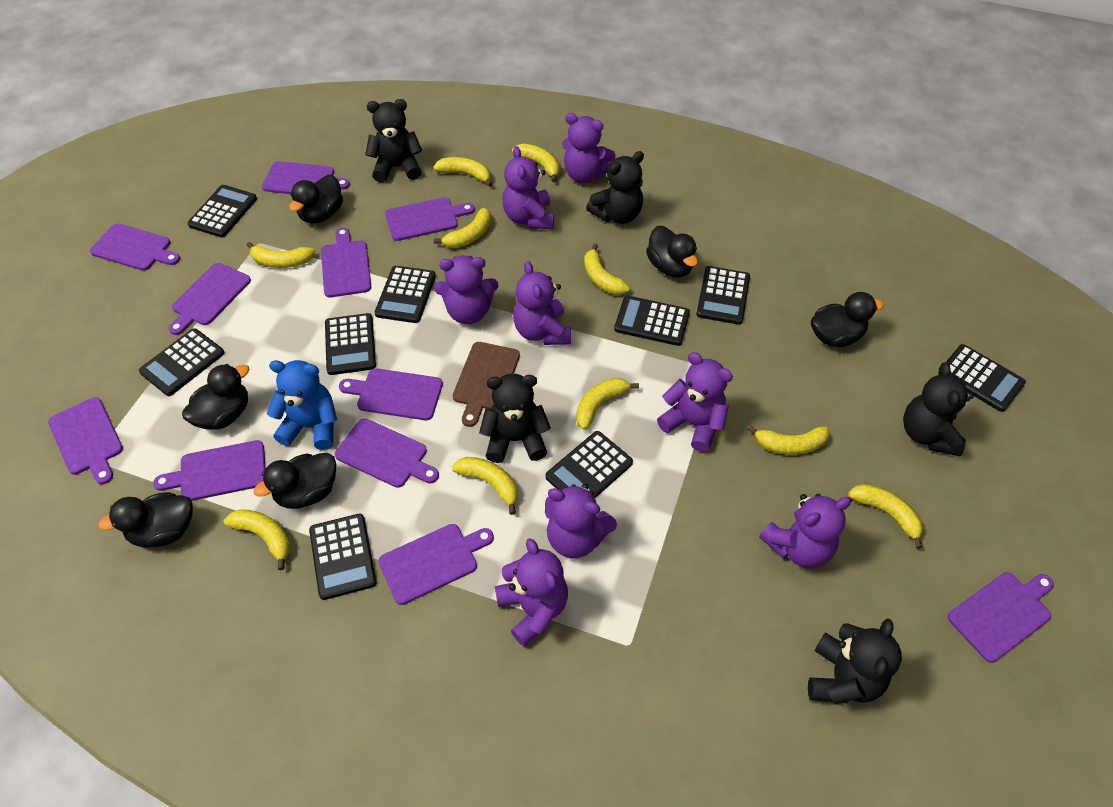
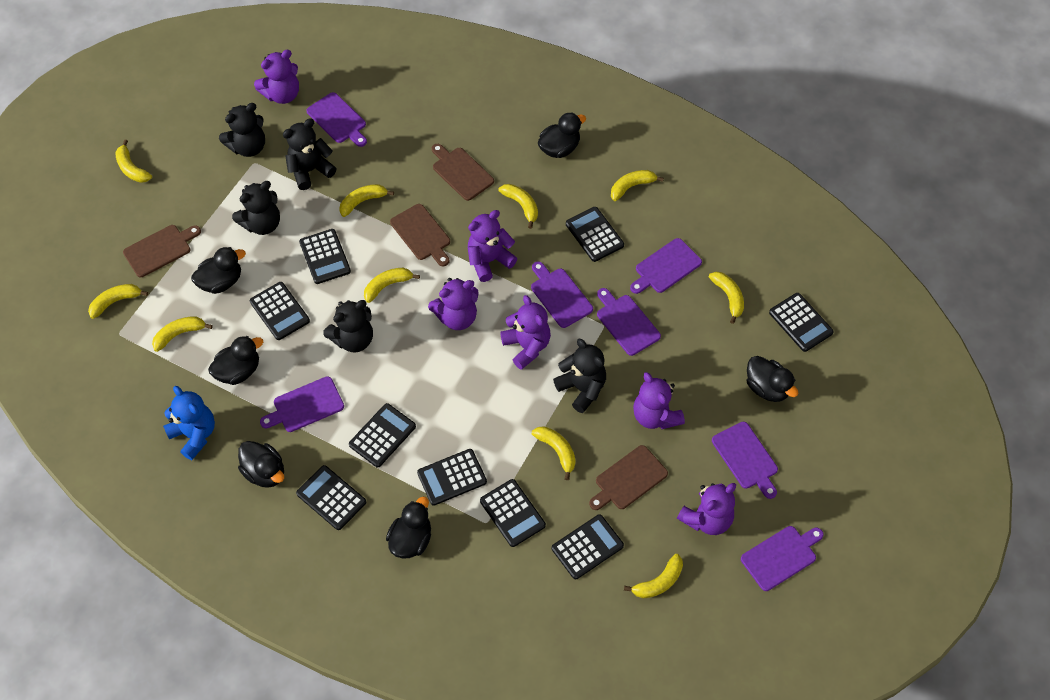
brown cutting board: [453,342,520,427] = 1 -> [123,225,201,277] [390,204,450,266] [432,144,494,201] [589,445,668,510] = 4
purple cutting board: [48,397,123,484] [90,223,180,271] [153,440,266,501] [168,263,251,335] [262,161,350,194] [321,227,371,298] [335,418,439,488] [339,368,443,420] [378,524,494,605] [385,197,475,241] [948,572,1054,663] = 11 -> [260,376,344,432] [307,92,367,147] [531,261,593,328] [597,288,661,356] [630,238,702,294] [712,422,778,499] [741,526,824,591] = 7
purple teddy bear: [434,255,498,324] [495,538,568,647] [502,146,554,229] [513,261,571,345] [545,484,617,558] [562,113,616,183] [657,352,733,452] [759,494,852,568] = 8 -> [254,50,299,104] [428,278,479,330] [467,210,517,282] [500,295,551,370] [633,372,685,429] [677,483,736,535] = 6

